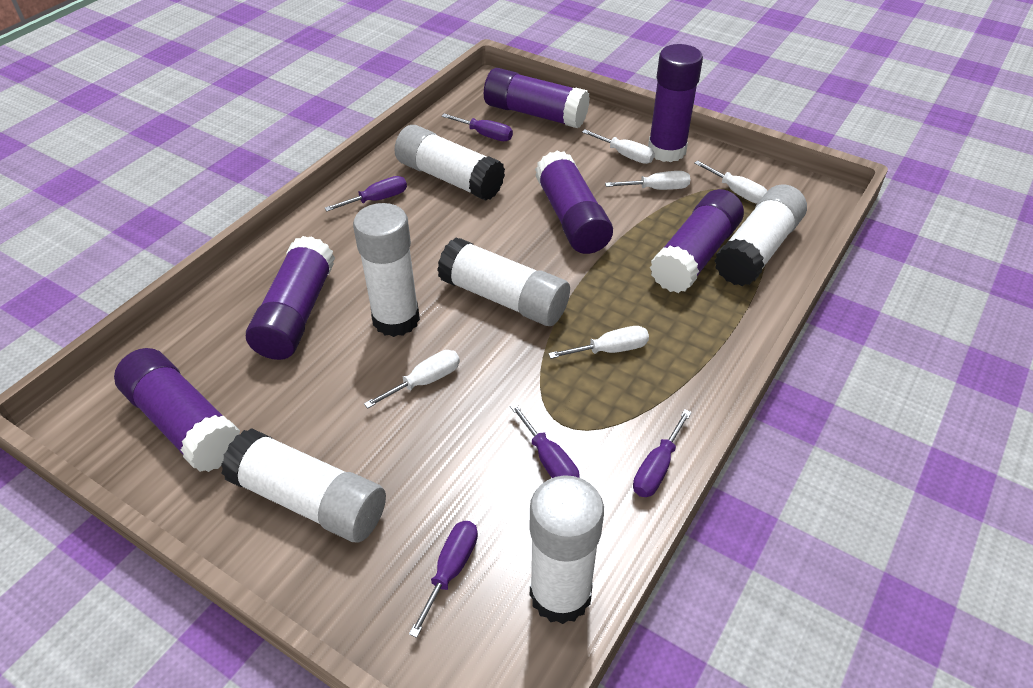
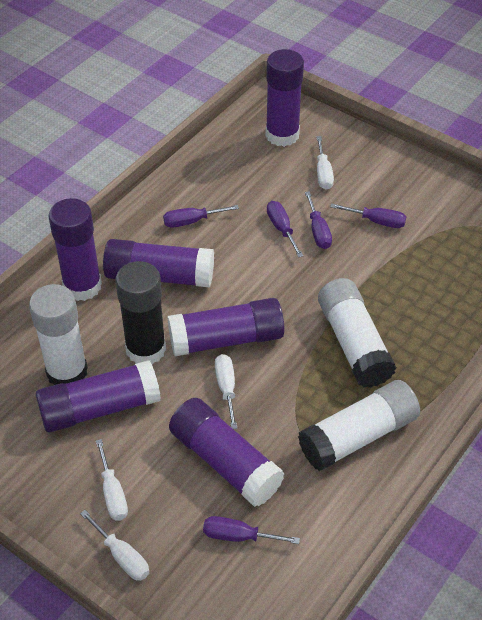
black glue stick: none = 0 -> [116,261,166,364] = 1
white glue stick: [221,428,386,542] [353,203,420,337] [394,125,505,201] [437,238,570,326] [530,475,604,624] [714,184,807,286] = 6 -> [29,284,88,385] [298,380,420,471] [318,278,396,388] = 3
white screwdriver: [364,350,460,409] [548,326,649,359] [582,130,655,164] [605,171,690,190] [694,161,767,204] = 5 -> [80,510,149,581] [96,439,128,521] [215,354,237,429] [316,136,334,190] = 4

